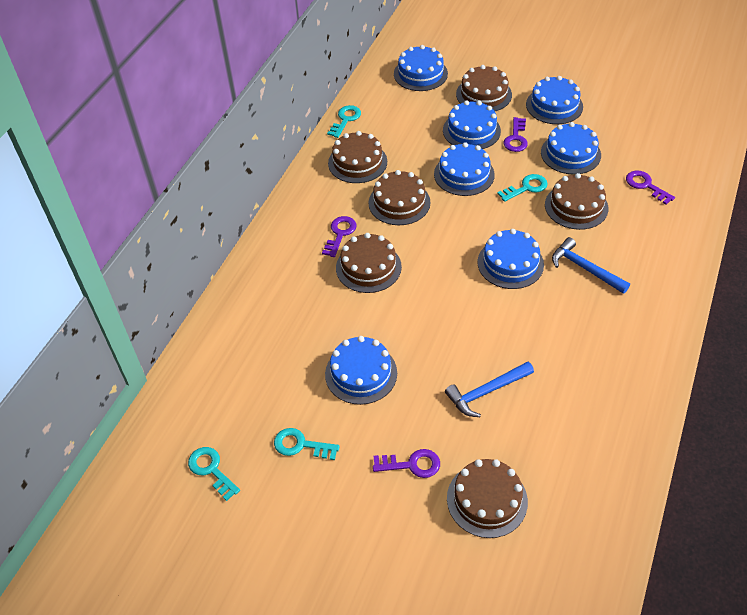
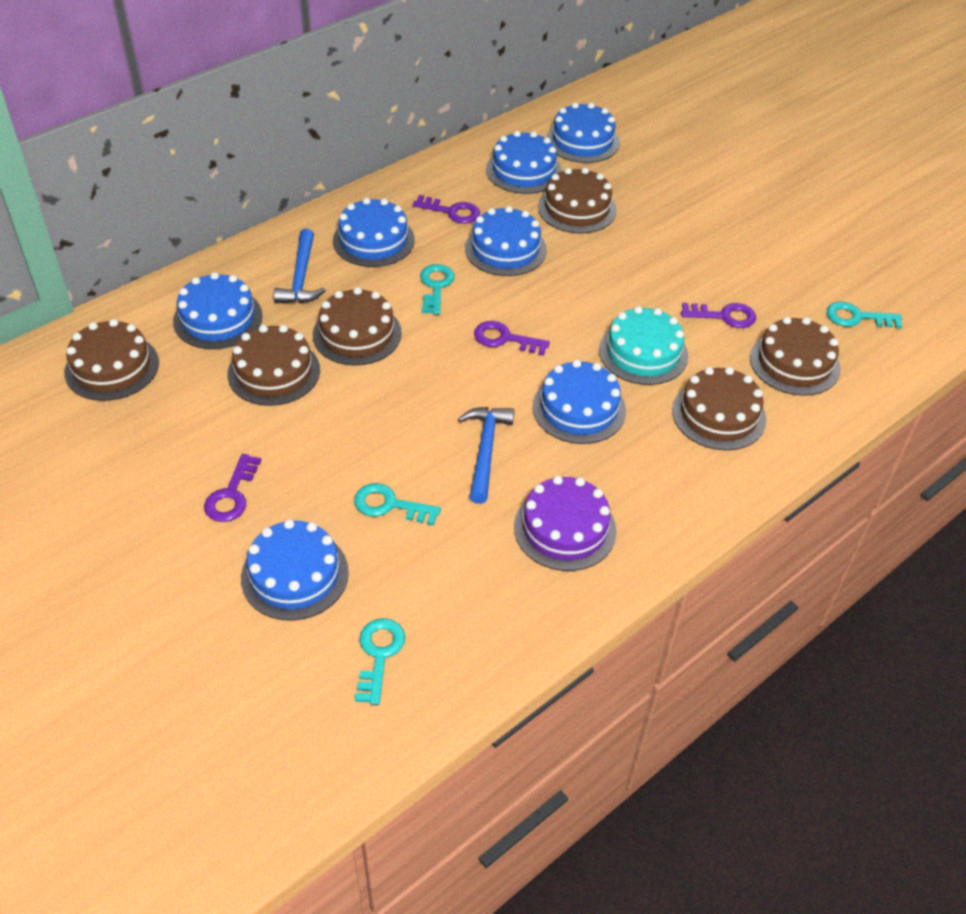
purple cake: none = 0 -> [514,476,616,571] = 1
turquoise cake: none = 0 -> [599,306,688,385] = 1

